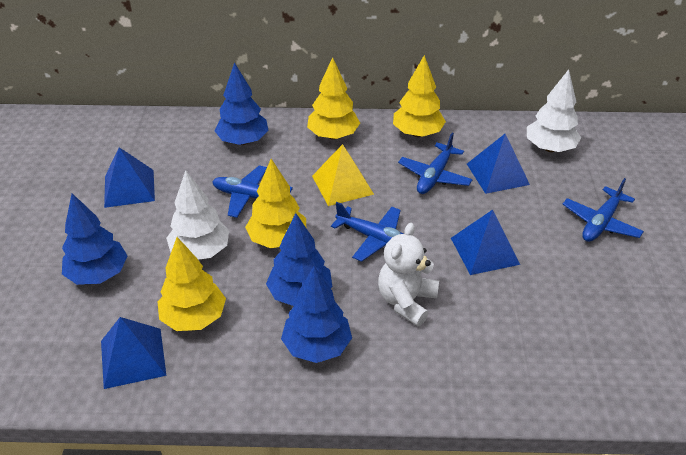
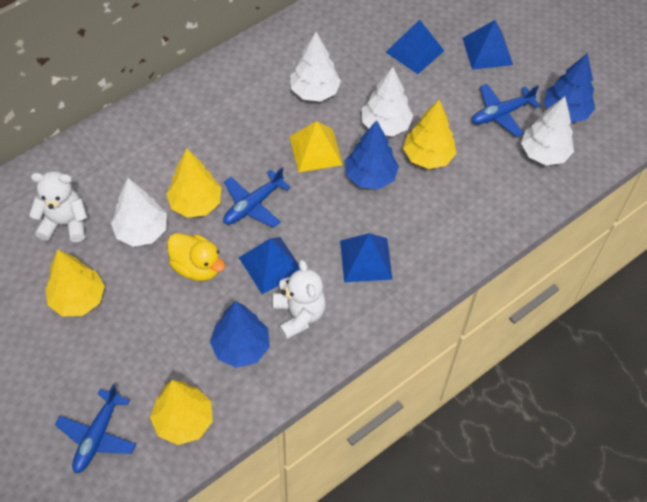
blue plane: [212,165,293,218] [331,202,403,262] [398,133,473,194] [563,178,644,242] = 4 -> [55,384,136,473] [223,167,291,228] [471,84,540,137] = 3
blue tree: [62,193,128,285] [215,62,269,145] [266,213,332,306] [281,266,352,363] = 4 -> [210,301,270,368] [345,120,399,189] [544,53,595,122] = 3
white teddy bear: [378,223,439,326] = 1 -> [29,171,87,242] [273,260,326,340] = 2
white tree: [166,170,229,260] [527,69,581,152] = 2 -> [111,178,167,247] [290,32,341,102] [362,67,413,137] [521,96,574,165] = 4
yellow duck: none = 0 -> [167,233,225,281] = 1

